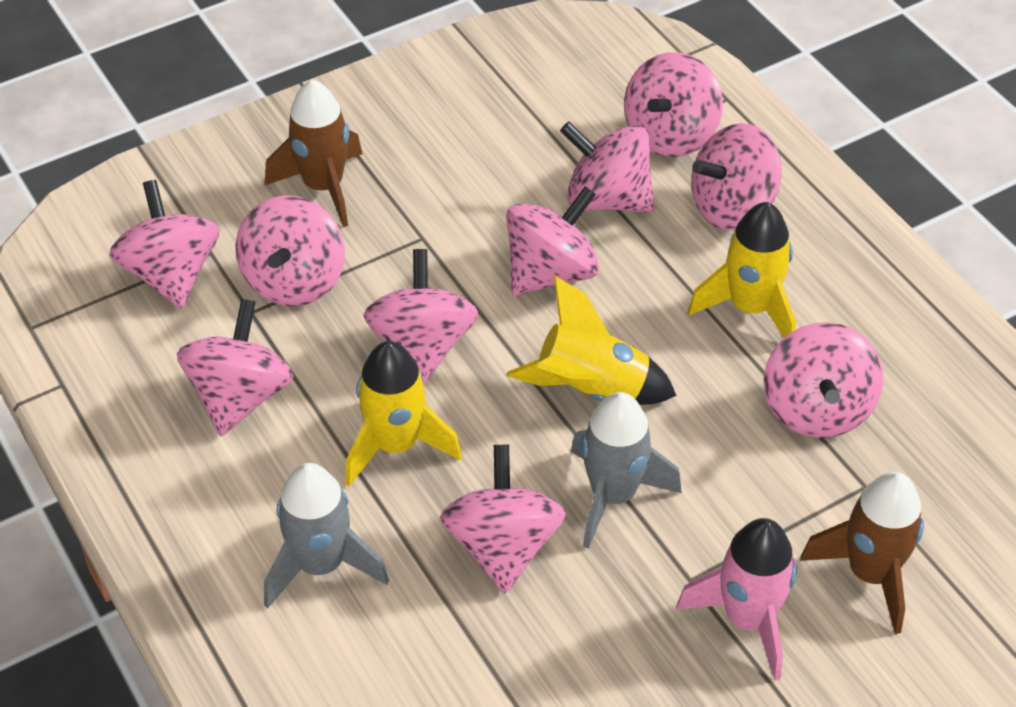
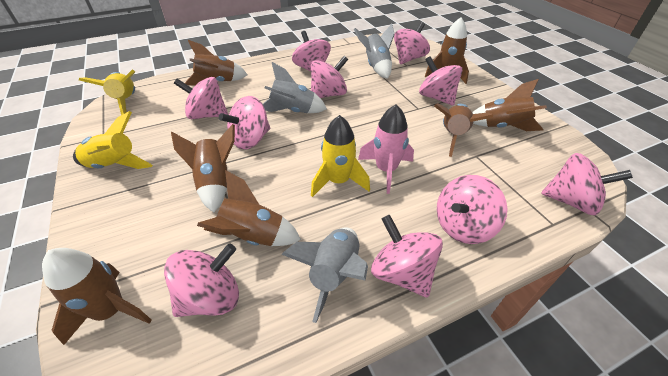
brown rocket: [265,80,362,227] [800,472,924,634] = 2 -> [42,248,152,345] [171,124,235,213] [185,40,247,86] [197,170,301,246] [425,17,469,84] [434,103,493,157] [472,79,547,131] = 7
grey rocket: [264,463,389,608] [571,392,682,549] = 2 -> [263,62,327,113] [281,228,368,323] [354,24,395,79] = 3

